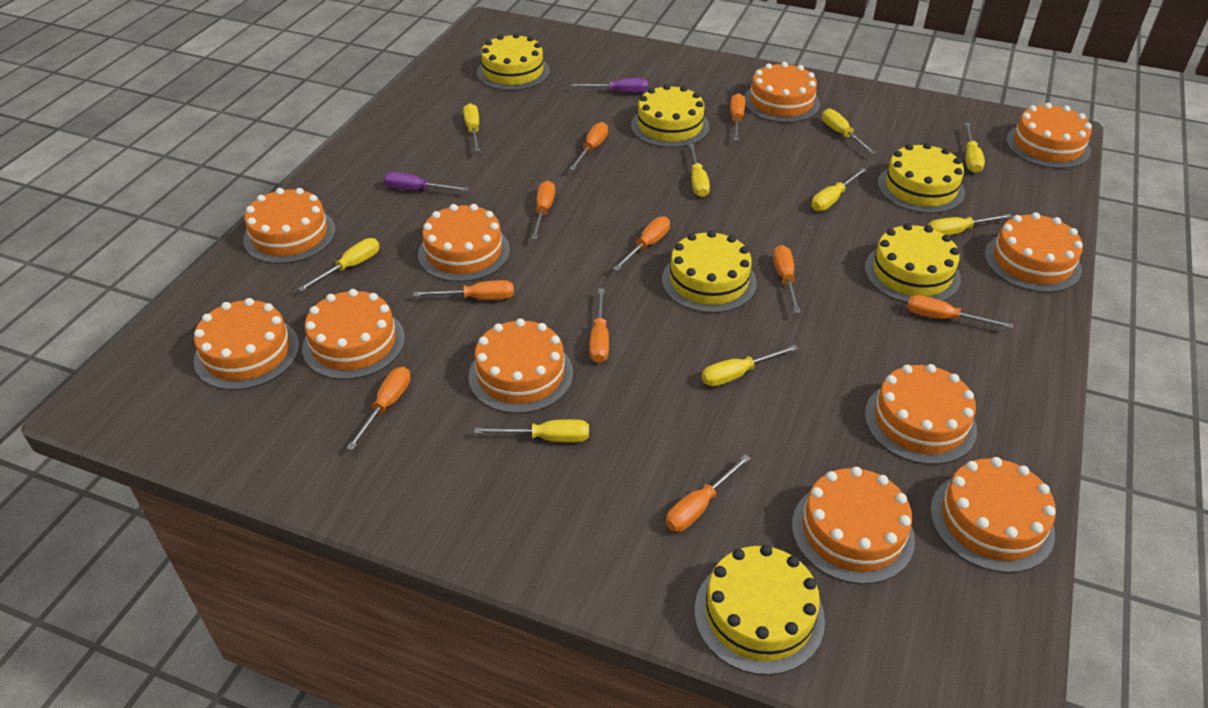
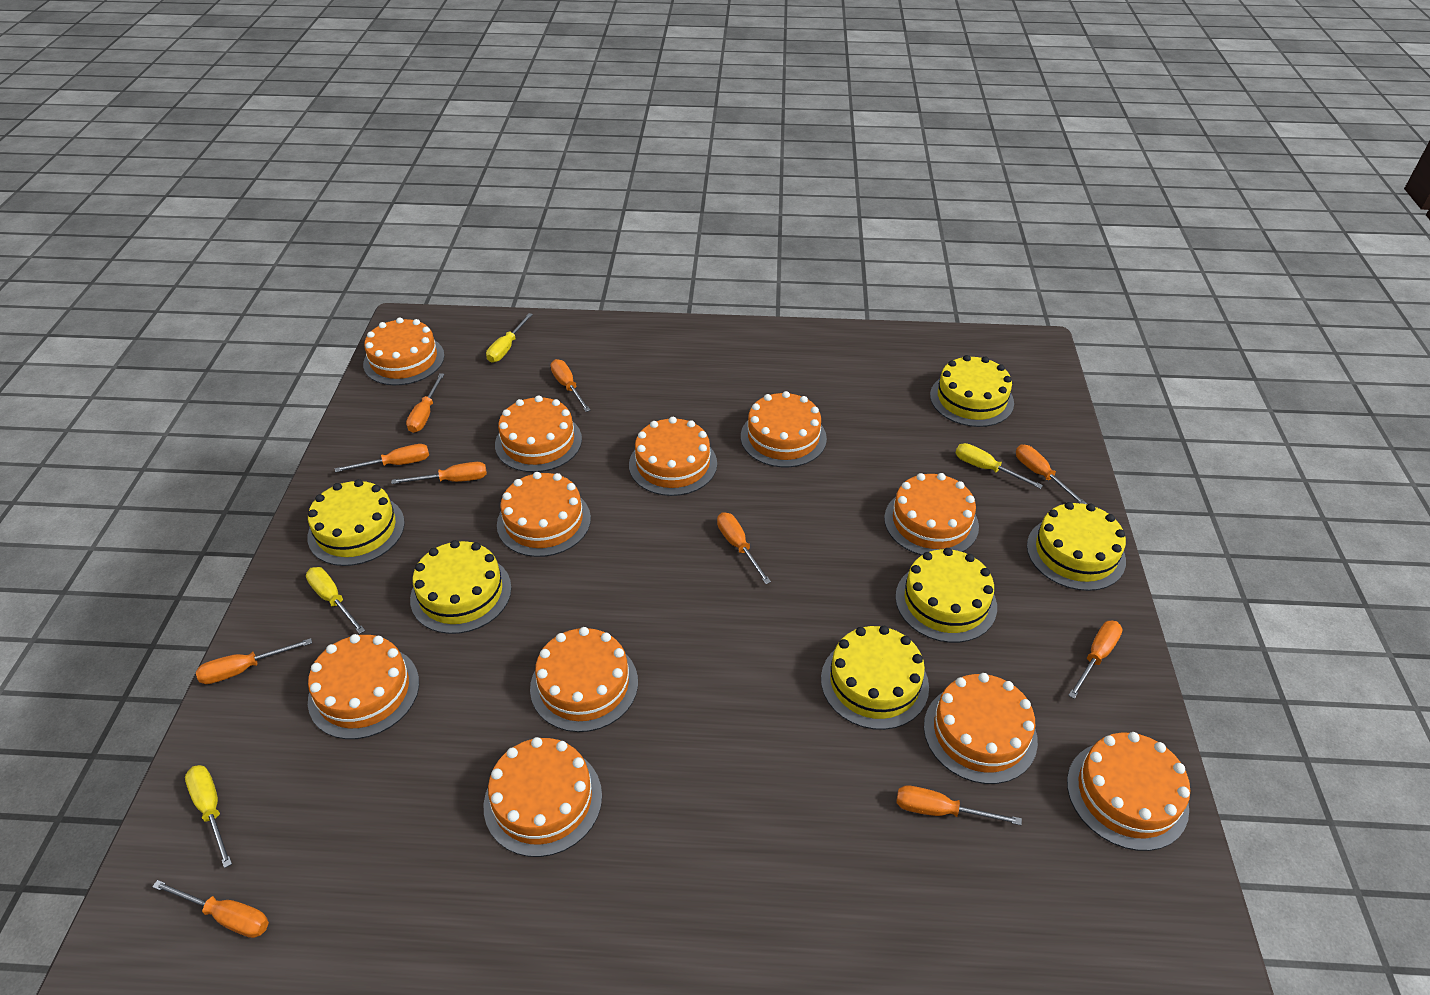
purple screwdriver: [383,172,469,191] [571,78,648,93] = 2 -> none = 0
yellow screwdriver: [298,238,380,292] [463,103,480,152] [474,419,589,442] [689,144,710,197] [702,345,798,386] [811,168,867,211] [822,109,876,154] [927,214,1013,235] [965,123,985,173] = 9 -> [185,765,232,868] [306,567,365,634] [486,313,533,363] [956,443,1043,489] = 4

